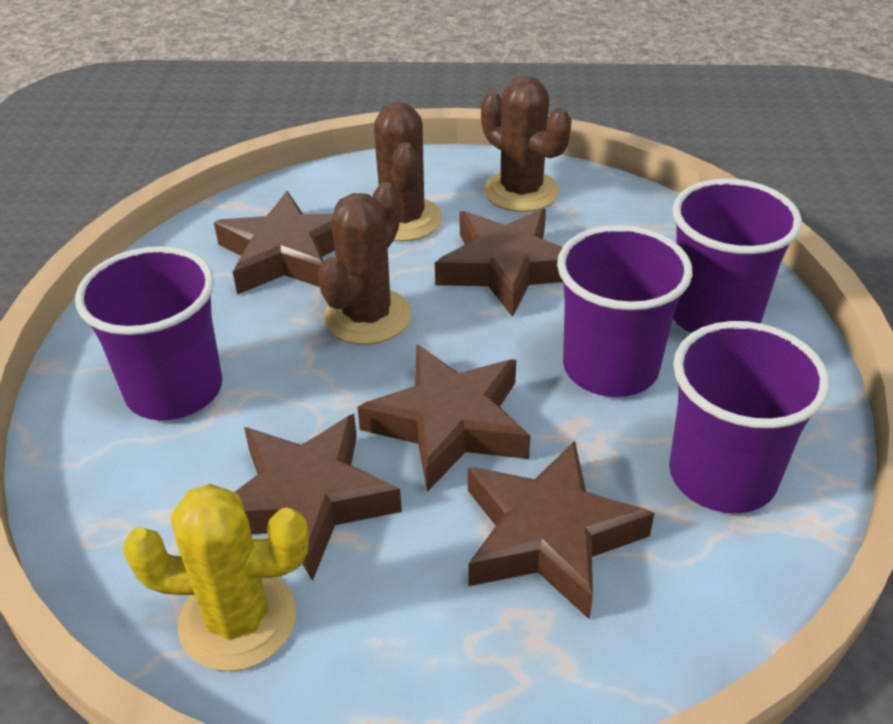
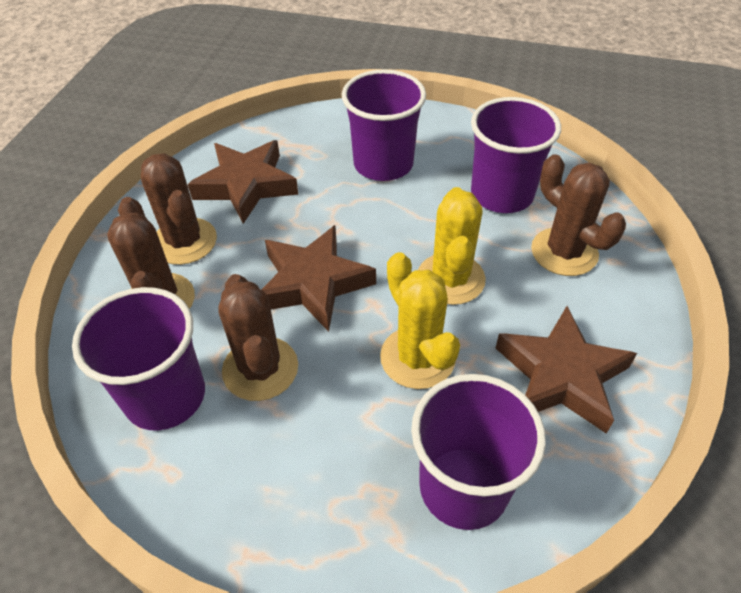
brown cactus: [318,182,411,345] [374,102,442,242] [481,76,572,212] = 3 -> [107,197,195,309] [141,153,217,265] [218,274,298,401] [531,154,626,276] = 4
brown star: [214,191,335,295] [235,414,402,581] [357,345,530,492] [435,208,563,317] [468,441,654,619] = 5 -> [188,140,298,224] [261,225,376,332] [495,306,637,434] = 3
yellow cactus: [123,484,309,671] = 1 -> [380,252,460,389] [418,187,486,305] = 2

